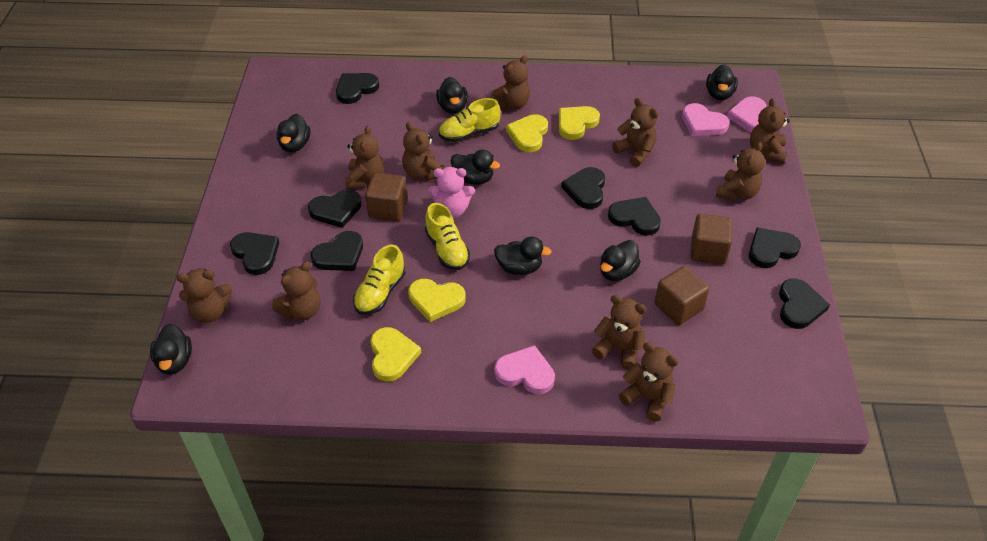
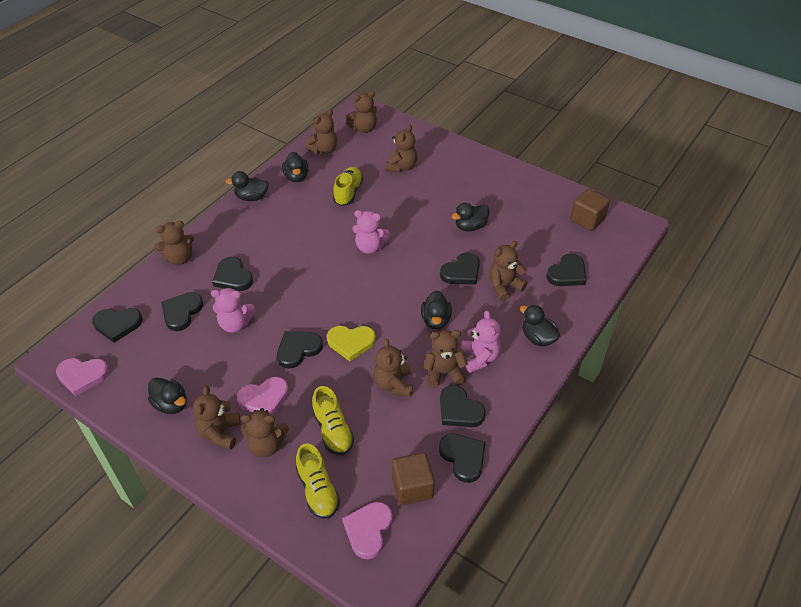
black duck: [150,324,192,375] [277,114,311,152] [436,77,468,114] [451,150,500,185] [494,237,552,275] [600,240,641,281] [706,64,738,100] = 7 -> [148,377,187,414] [225,171,269,201] [282,152,309,182] [421,290,452,329] [451,203,490,231] [520,305,560,346] = 6
brown cube: [365,173,408,221] [655,266,709,325] [691,214,733,264] = 3 -> [392,452,435,505] [570,189,610,231] = 2
brown teddy bear: [177,268,232,323] [272,261,321,320] [345,126,384,189] [402,122,444,180] [490,55,530,109] [592,295,646,370] [612,98,658,167] [619,342,678,422] [716,142,765,201] [750,98,790,164] = 10 -> [155,221,194,265] [193,386,241,450] [241,408,289,458] [305,109,337,154] [346,91,377,133] [374,338,413,397] [385,125,417,172] [423,330,468,388] [489,241,527,301] = 9
pink teddy bear: [428,167,475,218] = 1 -> [211,288,255,333] [352,210,390,254] [461,311,501,373] = 3
yellow heart: [370,327,421,382] [408,279,466,322] [506,114,548,152] [559,106,600,140] = 4 -> [327,326,376,361] = 1

